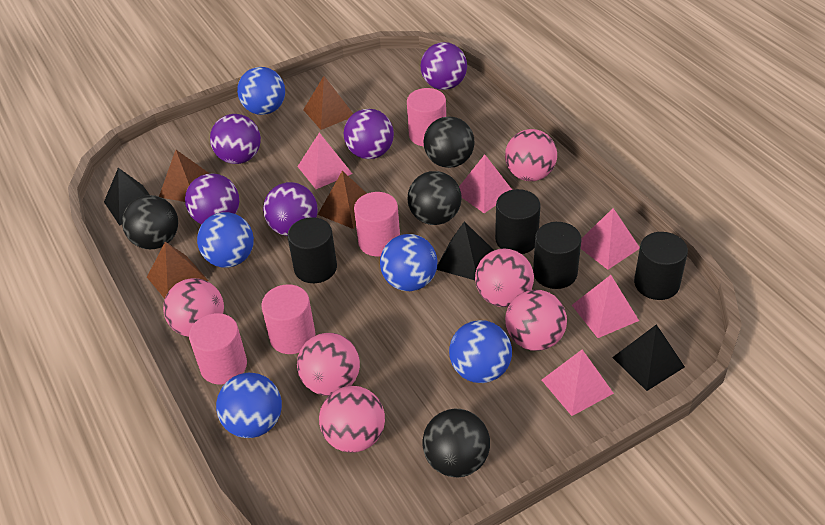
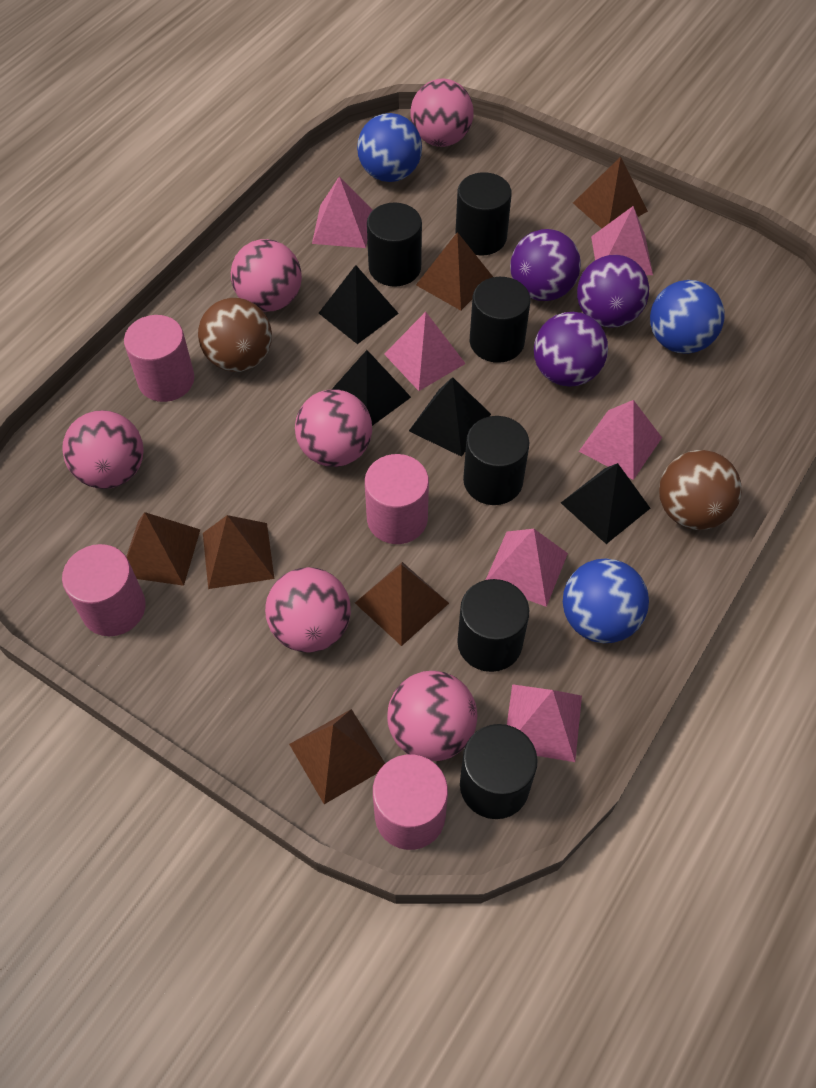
black ball: [122,195,178,249] [408,171,462,225] [422,409,490,477] [424,116,475,168] = 4 -> none = 0
black cylinder: [287,217,337,283] [495,189,541,254] [533,222,581,289] [634,232,688,300] = 4 -> [367,203,422,287] [455,172,512,255] [457,579,529,672] [460,724,538,819] [463,416,530,505] [470,277,530,363] = 6
black pyramid: [104,168,150,226] [437,221,494,280] [612,324,685,391] = 3 -> [319,265,399,344] [331,350,411,426] [409,377,491,457] [561,463,650,544] = 4
blue ball: [197,212,254,268] [216,373,282,438] [237,67,285,115] [380,234,437,291] [449,320,512,383] = 5 -> [357,113,422,182] [563,559,649,643] [650,280,724,354] = 3
brown ball: none = 0 -> [198,298,272,372] [659,450,742,530] = 2
brown pyramid: [147,242,208,299] [159,150,210,202] [303,76,353,130] [318,171,367,229] = 4 -> [126,512,201,586] [203,515,274,589] [289,709,385,804] [355,562,449,646] [416,232,493,310] [573,157,648,229] = 6
pink pyramid: [297,133,352,189] [459,155,512,213] [542,350,614,416] [572,275,639,338] [581,208,640,270] = 5 -> [312,176,373,248] [384,312,466,391] [486,529,568,607] [507,684,582,762] [579,400,662,480] [591,206,653,275] = 6
purple ball: [185,173,239,225] [210,114,261,164] [263,182,318,236] [344,109,394,159] [420,42,467,90] = 5 -> [510,229,581,301] [534,312,608,387] [577,255,649,328] = 3

